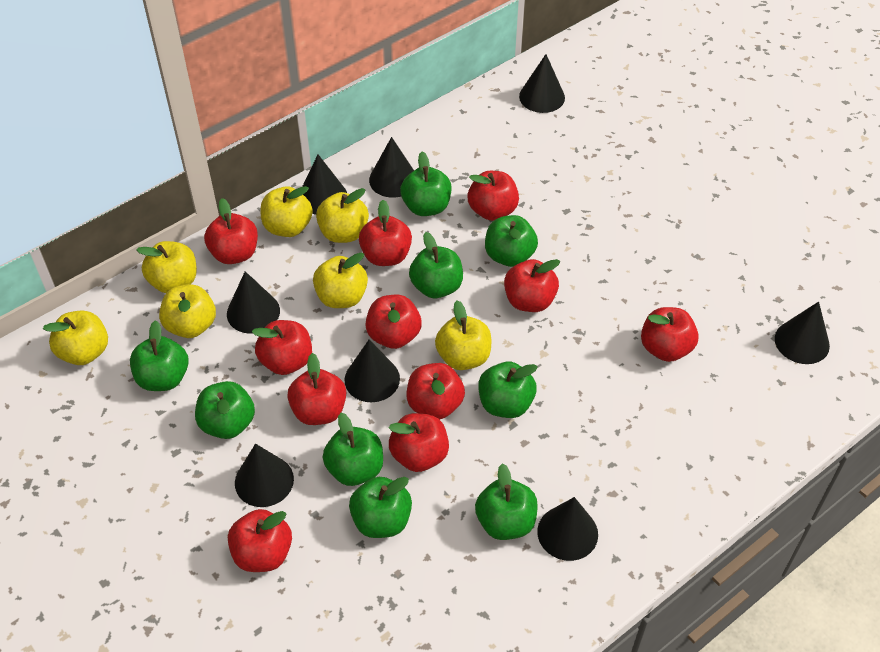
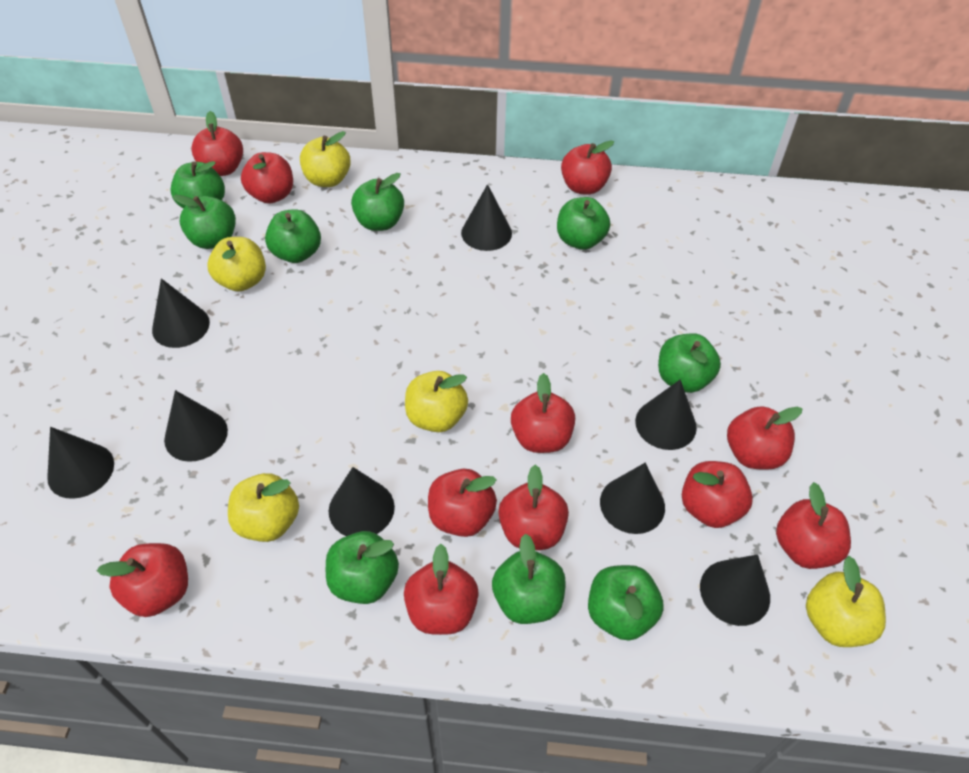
yellow apple: [43,311,108,365] [137,241,197,293] [159,284,216,338] [261,186,313,237] [313,253,368,308] [316,188,369,243] [435,300,491,370] = 7 -> [208,237,266,292] [228,473,299,542] [300,131,351,187] [405,371,468,432] [806,556,886,647] = 5

